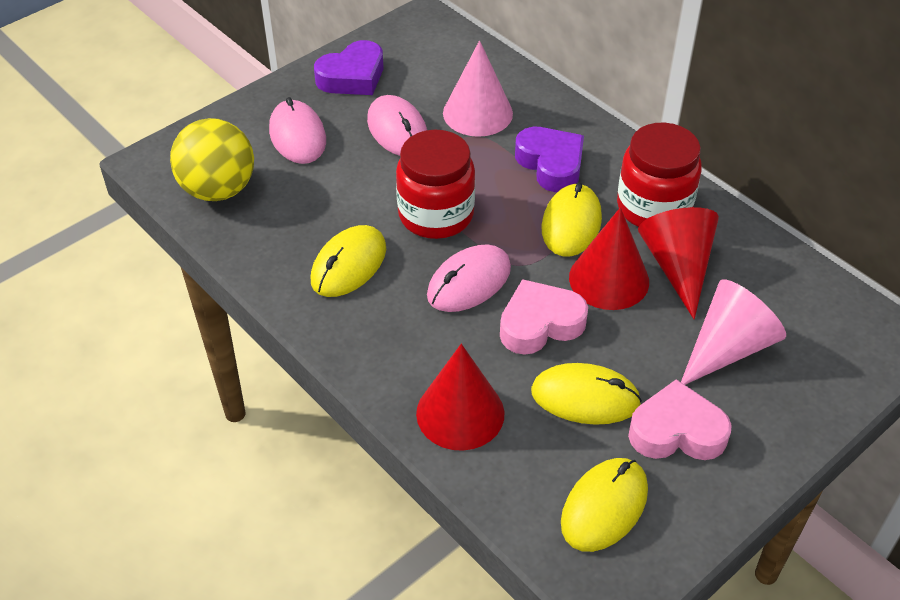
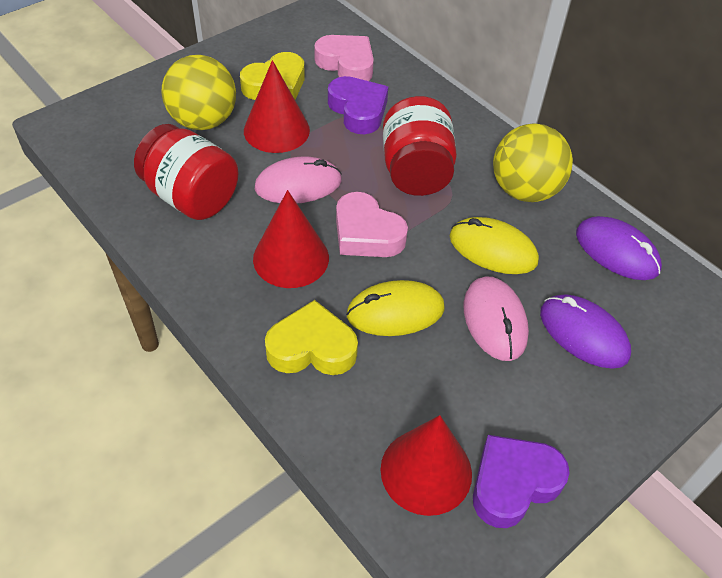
pink cone: [443,40,513,137] [681,280,786,385] = 2 -> none = 0
pink mouse: [269,97,326,164] [367,95,427,156] [427,244,511,312] = 3 -> [255,156,342,203] [464,277,529,361] = 2
purple mouse: none = 0 -> [540,294,631,369] [576,216,662,280] = 2
yellow ball: [170,118,254,201] = 1 -> [161,55,236,130] [493,124,573,202] = 2
yellow heart: none = 0 -> [240,52,305,100] [265,300,358,375] = 2
yellow mouse: [311,225,386,297] [531,363,642,425] [541,182,602,257] [561,458,648,552] = 4 -> [346,280,445,336] [449,217,539,274] = 2

